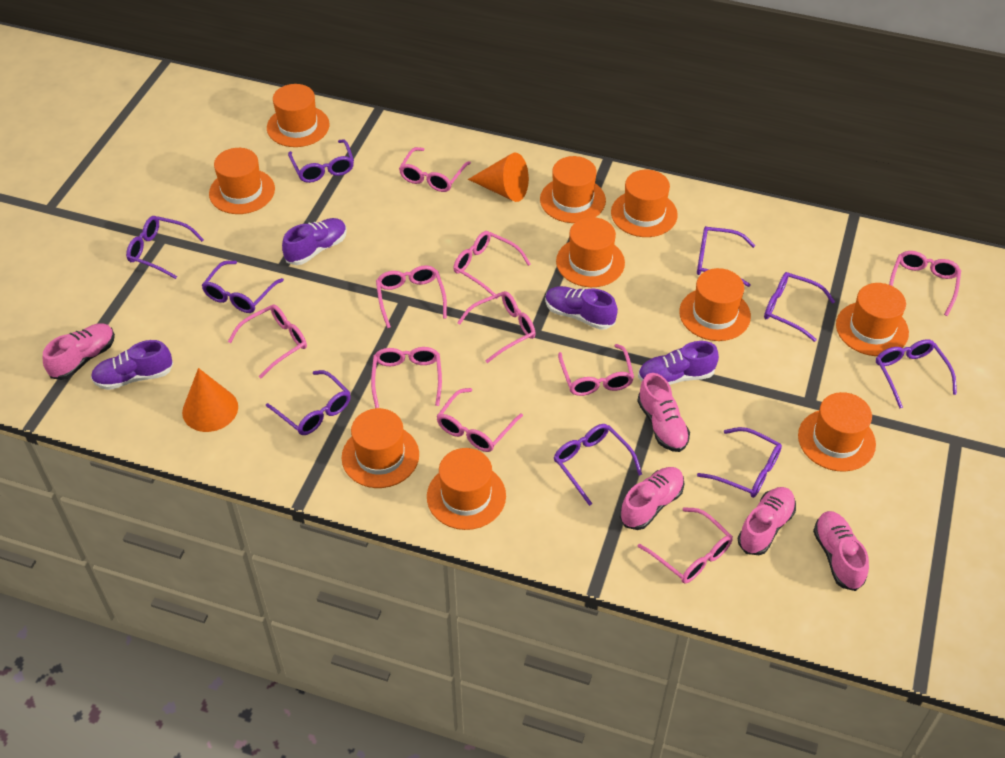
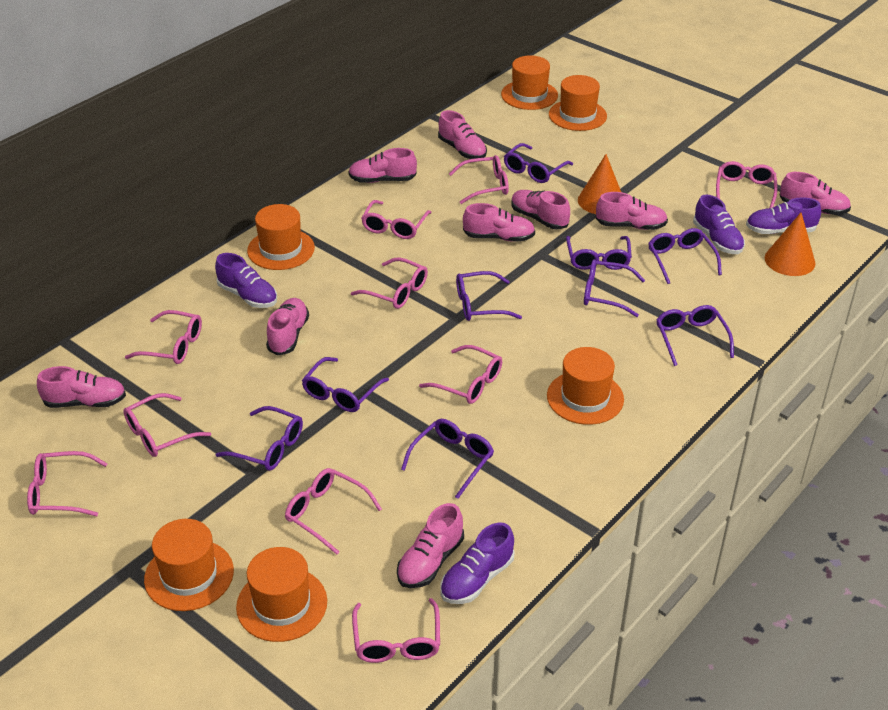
orange hat: [209,148,275,214] [267,84,329,147] [342,408,419,488] [427,448,506,530] [540,156,606,223] [556,217,625,287] [611,170,678,237] [679,268,751,341] [798,392,876,472] [836,283,909,356] = 10 -> [144,519,234,611] [236,547,327,642] [247,204,315,270] [501,55,558,110] [547,347,624,425] [549,75,607,131] = 6
pink shoe: [43,323,115,380] [620,467,684,530] [637,373,690,452] [738,487,796,555] [813,511,869,591] = 5 -> [37,366,126,408] [266,298,309,355] [348,148,417,183] [397,503,464,588] [438,110,487,159] [463,203,535,242] [511,190,570,230] [596,192,668,230] [779,172,851,215] = 9

